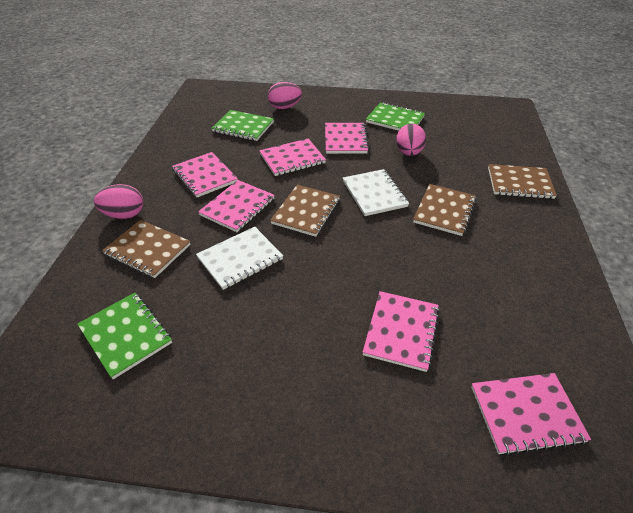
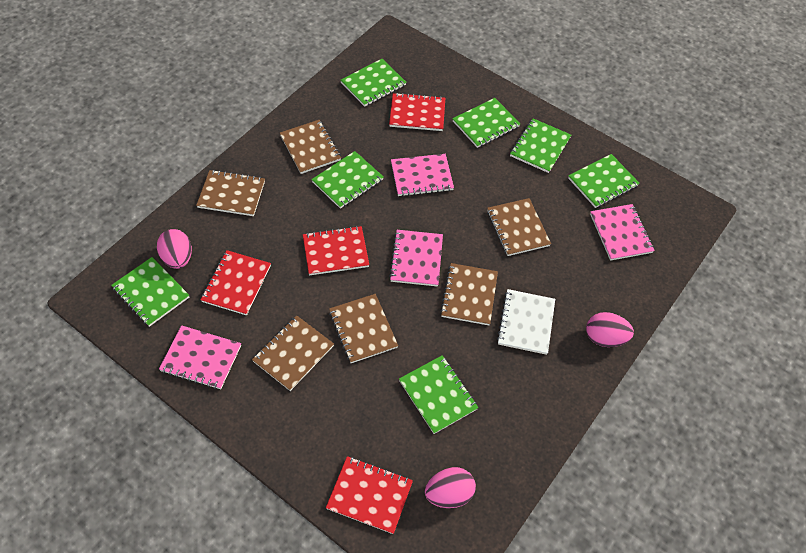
brown notebook: [102,220,191,278] [270,185,340,237] [413,184,476,236] [488,164,557,199] = 4 -> [196,170,265,216] [252,315,334,391] [280,120,341,174] [329,294,398,363] [440,263,498,325] [487,198,551,256] = 6
green notebook: [77,293,172,379] [211,110,274,141] [366,102,425,131] = 3 -> [111,257,189,327] [311,151,383,209] [340,59,406,107] [399,355,479,434] [452,98,520,148] [510,118,571,173] [568,154,640,208] = 7
pink notebook: [172,152,238,197] [198,180,275,232] [259,138,326,176] [325,123,369,154] [363,291,440,372] [471,373,591,455] = 6 -> [159,325,241,389] [389,230,443,287] [391,154,454,197] [590,204,655,261] = 4
red notebook: none = 0 -> [201,250,271,315] [303,226,369,275] [326,456,413,534] [389,93,445,131] = 4
white notebook: [196,227,283,290] [343,169,409,216] = 2 -> [497,289,555,355] = 1

